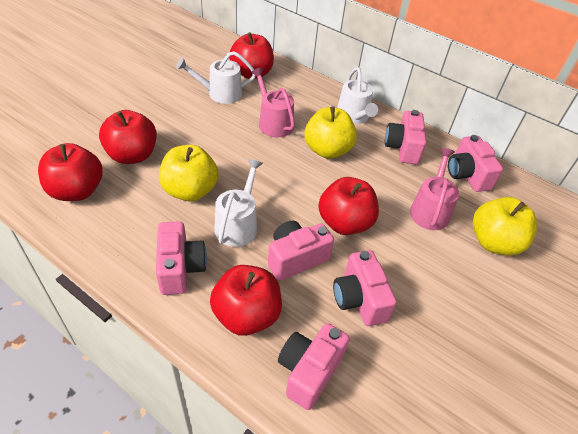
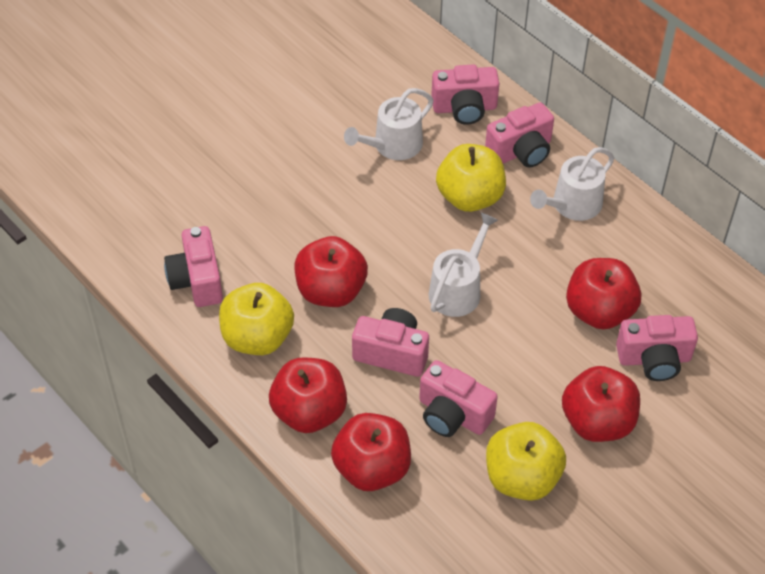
pink watering can: [251,67,295,137] [410,148,459,230] = 2 -> none = 0

